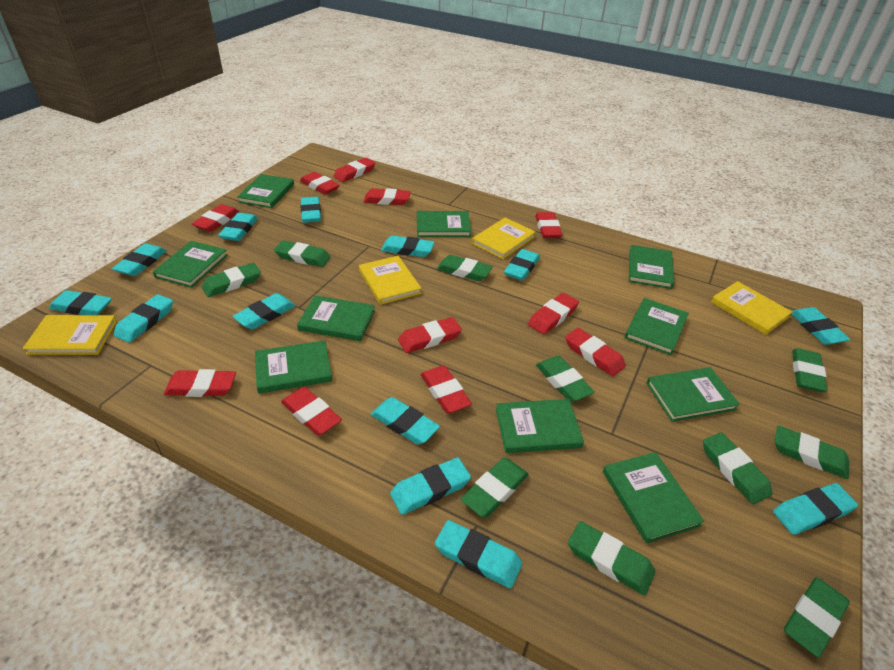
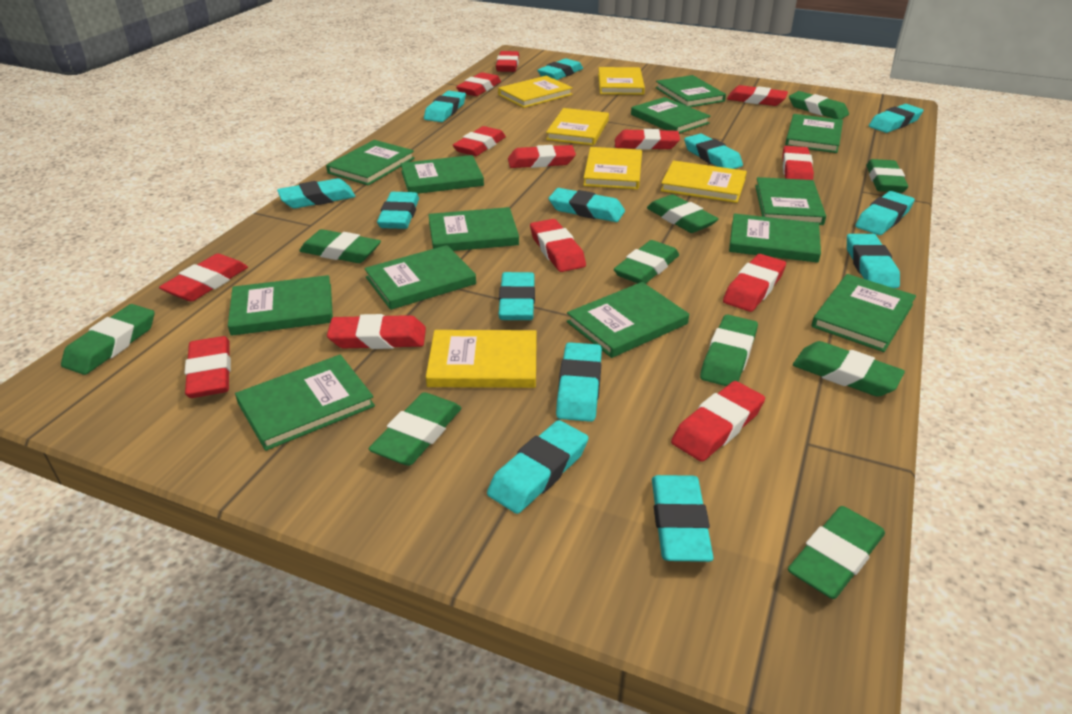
green book: [153,241,228,288] [237,174,294,208] [255,340,332,393] [297,295,375,341] [417,211,471,237] [496,399,584,453] [603,452,704,544] [625,298,689,355] [629,245,674,289] [646,367,740,422] = 10 -> [228,275,333,336] [235,355,375,451] [326,140,415,185] [364,245,476,310] [401,155,484,194] [428,207,519,251] [567,282,689,358] [631,97,710,134] [655,75,726,107] [729,214,821,263] [755,177,826,225] [785,114,843,153] [812,274,916,352] = 13
red eraser: [164,369,236,397] [192,204,239,232] [281,387,342,436] [300,172,340,195] [333,158,376,182] [363,188,411,205] [398,317,462,353] [421,365,472,413] [528,293,579,334] [535,212,562,238] [565,328,626,376] = 11 -> [159,254,248,302] [184,336,231,398] [327,314,426,349] [453,126,506,156] [456,72,501,96] [496,51,519,72] [508,145,576,168] [530,219,586,272] [615,129,680,150] [671,381,765,462] [723,254,786,312] [727,85,788,106] [782,146,814,180] = 13
yellow book: [23,315,117,355] [359,256,421,305] [472,218,536,259] [711,281,792,335] = 4 -> [426,330,536,388] [498,76,573,108] [546,108,609,146] [583,147,642,189] [598,67,645,95] [661,160,747,203] = 6

